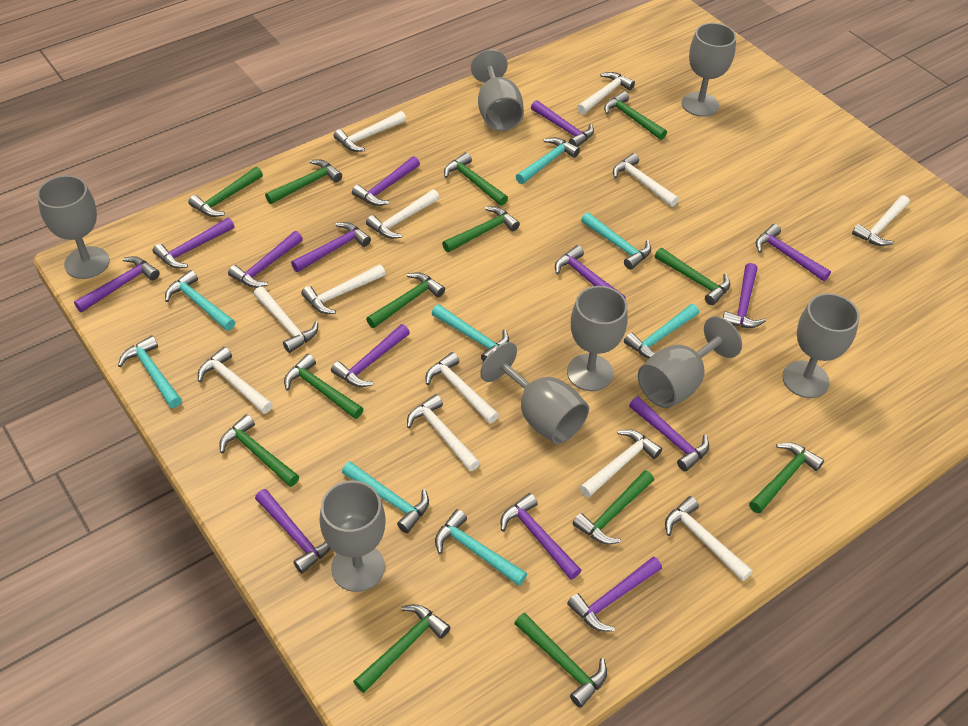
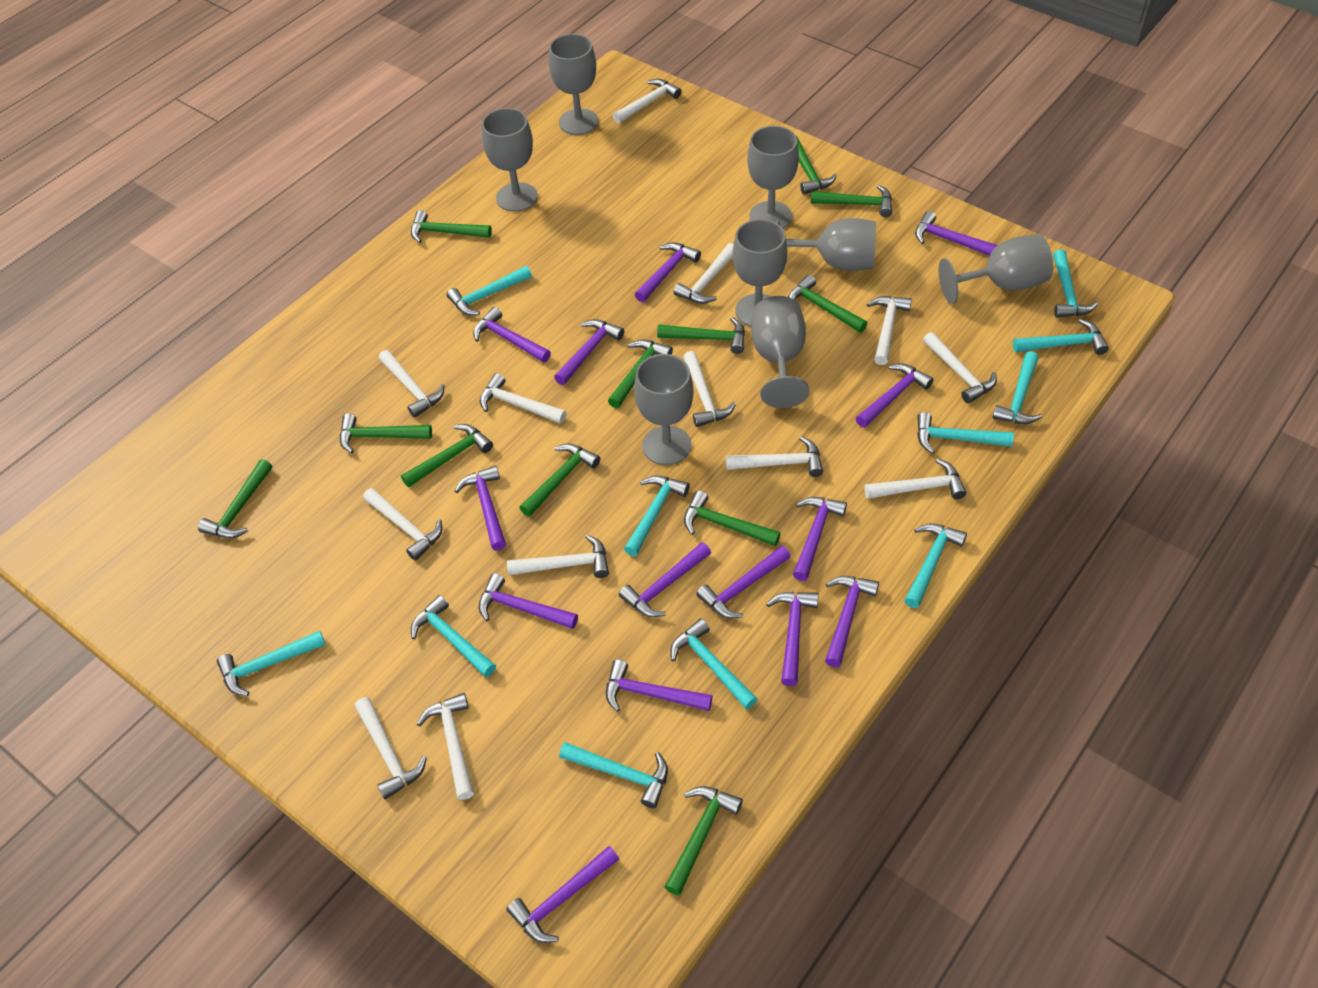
green hammer: [188,167,263,217] [219,414,299,487] [265,159,342,204] [284,354,363,419] [353,604,451,693] [366,272,445,328] [442,206,520,252] [444,152,508,206] [514,613,607,708] [573,470,654,544] [604,91,667,140] [655,248,730,305] [749,442,824,513] = 13 -> [198,459,272,538] [340,413,432,453] [401,424,493,487] [411,210,492,243] [520,443,600,517] [608,339,673,408] [657,317,745,354] [665,786,743,896] [684,490,781,546] [788,275,867,333] [796,136,837,195] [811,185,892,217] = 12
turquoise hammer: [118,335,182,408] [165,270,235,331] [342,461,429,533] [432,304,509,362] [435,509,527,586] [516,137,580,184] [581,212,651,270] [624,304,699,359] = 8 -> [217,631,326,696] [411,595,496,677] [447,266,532,315] [559,742,668,808] [624,476,690,556] [670,618,757,710] [904,523,967,608] [917,412,1014,454] [992,351,1042,424] [1013,319,1109,355] [1053,250,1098,318] = 11
white hammer: [198,347,273,414] [254,286,318,353] [301,264,385,314] [334,111,406,152] [366,189,439,239] [407,394,480,471] [426,352,499,424] [577,72,635,114] [580,429,662,498] [613,153,679,207] [665,496,753,581] [852,195,910,246] = 12 -> [355,697,427,800] [363,488,442,561] [379,350,445,418] [417,693,474,800] [480,373,566,424] [507,534,609,578] [613,79,682,123] [673,243,733,304] [683,351,736,427] [726,436,823,477] [865,459,967,499] [867,296,912,365] [923,332,997,403] = 13

